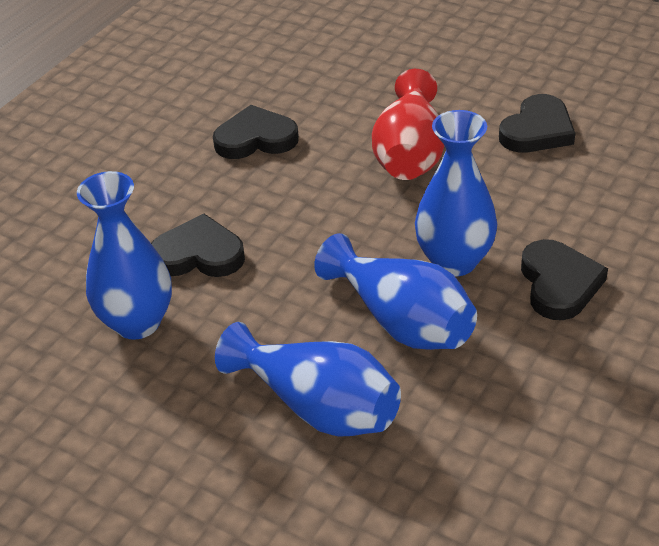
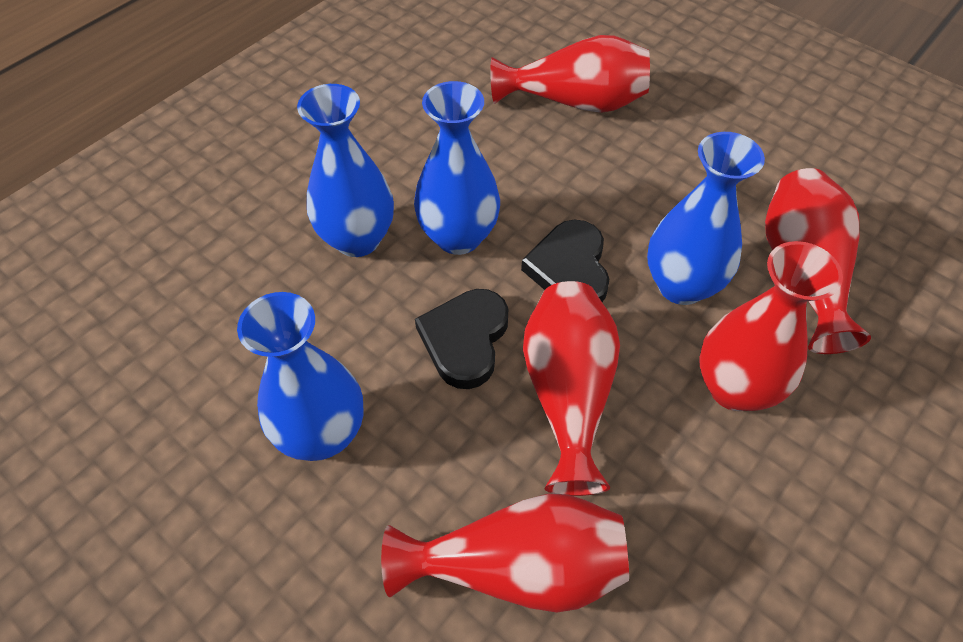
black heart: [151,214,245,277] [213,105,299,159] [499,94,575,152] [521,239,608,320] = 4 -> [415,289,508,389] [521,220,609,302] = 2
red vase: [372,69,444,180] = 1 -> [381,494,629,613] [490,35,650,113] [523,281,620,496] [699,241,843,411] [765,168,871,354] = 5

